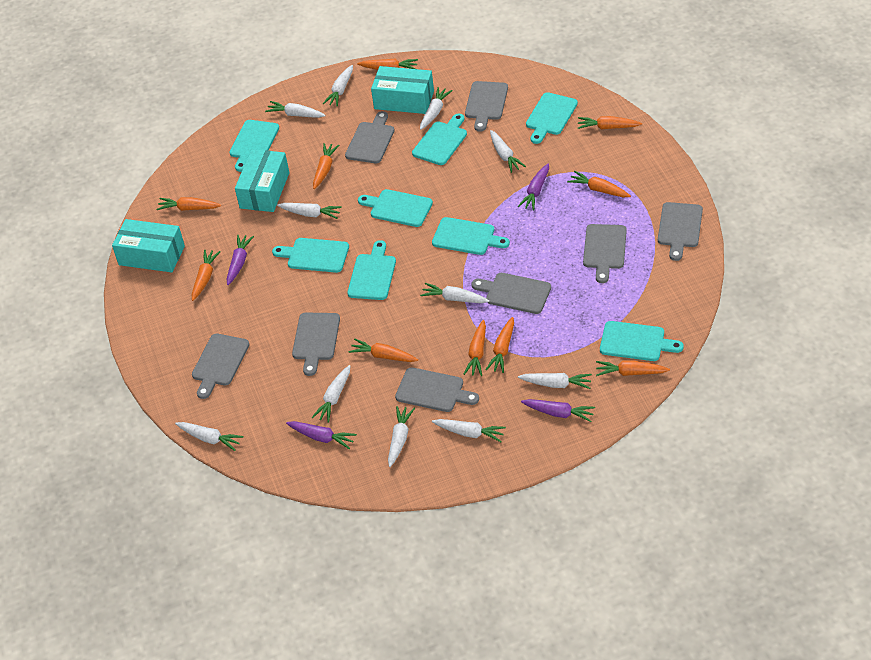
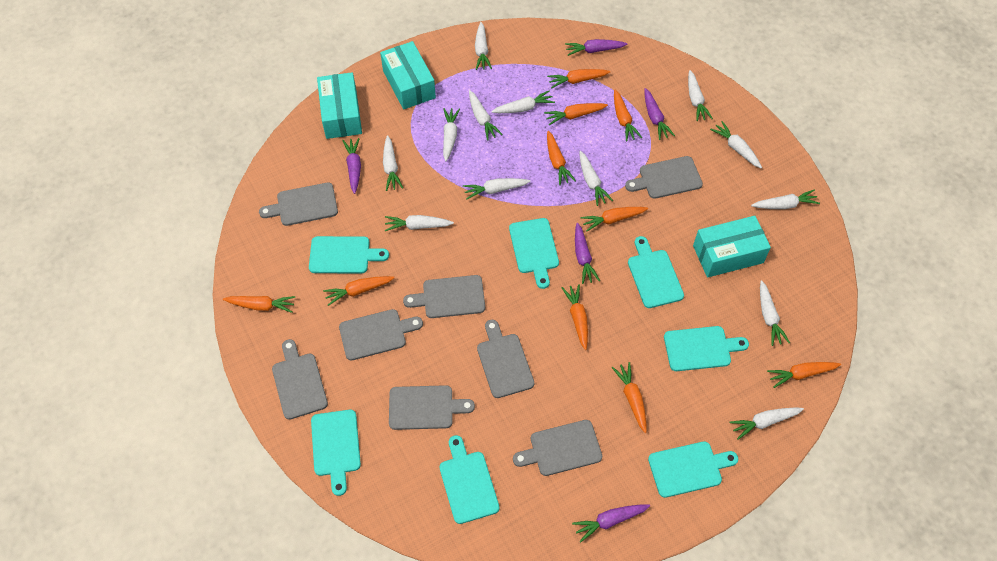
purple carrot: [227,235,254,285] [286,421,357,449] [518,163,549,210] [521,399,595,422] = 4 -> [342,138,361,194] [565,39,627,56] [572,504,650,542] [575,223,600,284] [644,88,675,140] = 5
turquoise cutting board: [229,120,279,172] [272,238,349,273] [347,240,396,300] [358,189,433,227] [412,113,467,165] [432,217,510,255] [526,92,578,144] [600,321,684,361] = 8 -> [309,236,389,273] [311,409,361,496] [439,435,500,524] [509,218,559,289] [628,236,684,308] [648,441,738,498] [664,326,749,371] = 7
white carrot: [175,422,244,451] [265,101,326,118] [277,203,342,219] [311,365,350,422] [323,65,353,107] [388,406,415,467] [420,87,453,130] [420,283,489,303] [432,419,506,442] [490,130,526,173] [518,373,592,389] = 11 -> [383,135,403,191] [385,215,454,231] [443,108,460,161] [463,178,531,200] [469,90,503,141] [475,22,492,70] [491,90,555,113] [580,151,613,206] [688,70,713,121] [710,121,762,168] [730,407,804,440] [751,189,820,209] [760,280,790,346] = 13

